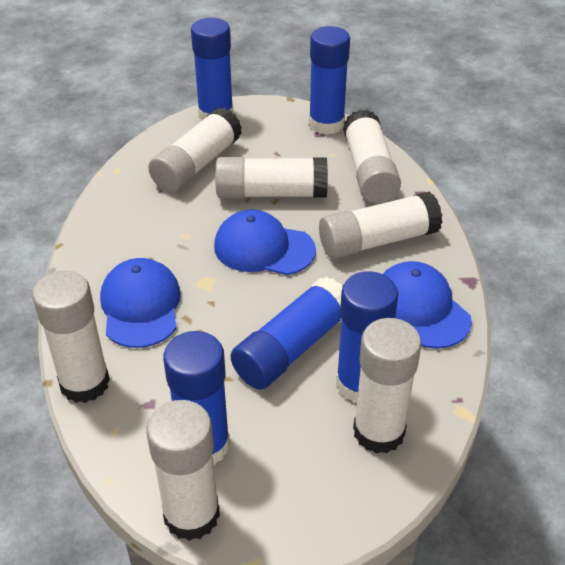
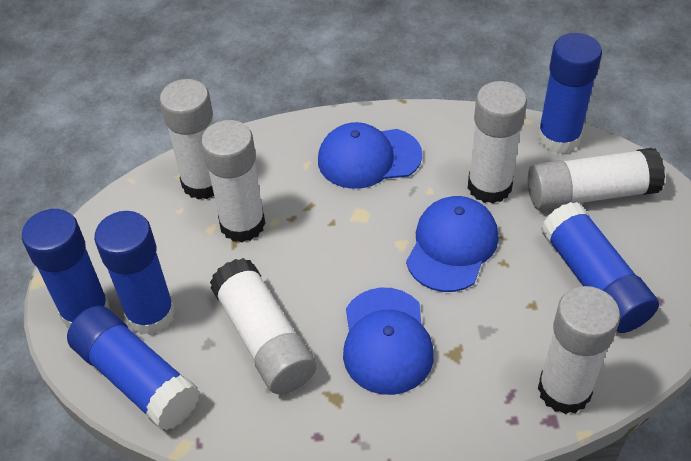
white glue stick: [32,270,110,403] [146,400,220,541] [148,107,242,192] [215,157,328,198] [319,192,442,259] [343,110,401,203] [353,318,421,454] = 7 -> [160,79,214,200] [201,120,265,242] [210,258,317,394] [468,81,527,203] [528,148,665,210] [538,286,620,414] = 6

